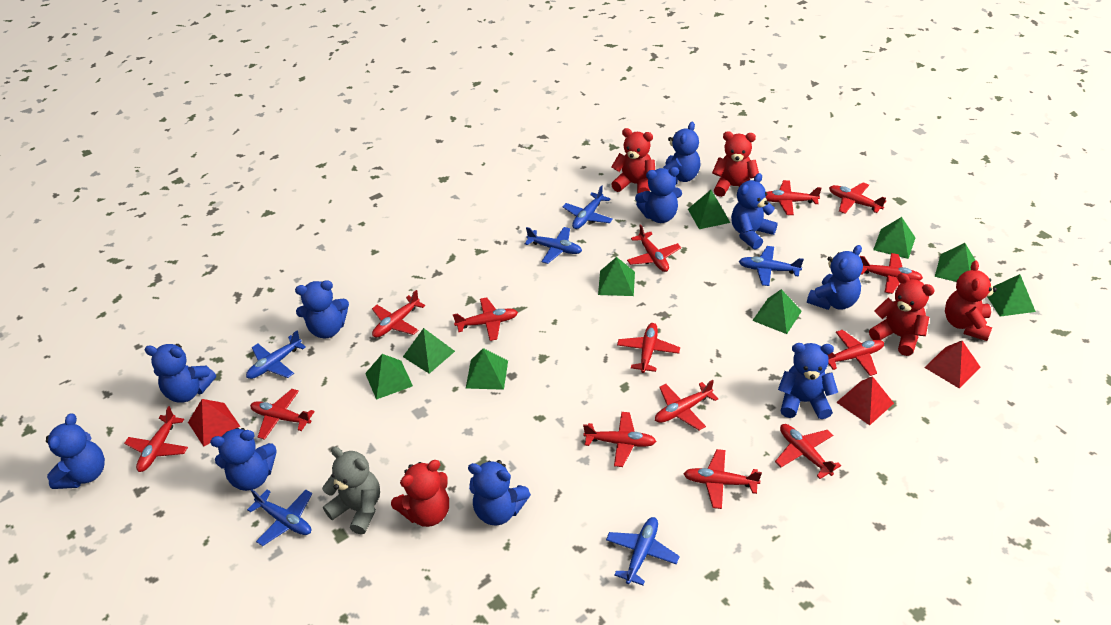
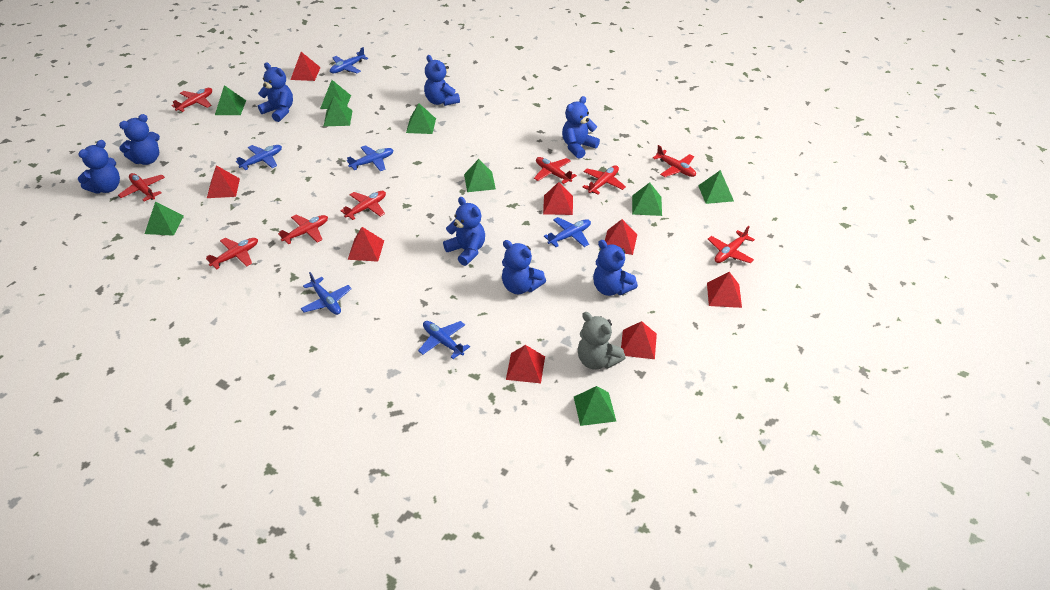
blue teddy bear: [46,413,105,489] [145,344,216,403] [210,428,276,491] [295,280,349,338] [468,460,531,526] [635,167,682,223] [663,122,700,184] [731,173,778,250] [778,343,838,419] [807,245,863,310] = 10 -> [78,140,120,194] [119,114,160,165] [258,62,293,122] [424,55,460,106] [443,197,485,266] [502,240,546,294] [562,96,600,159] [593,240,638,296] = 8
red plane: [124,406,188,472] [250,389,315,440] [372,290,425,338] [453,297,518,341] [583,412,656,467] [617,323,680,373] [627,224,681,272] [655,380,718,430] [683,449,762,509] [766,180,822,215] [775,424,841,479] [828,330,884,376] [829,182,886,214] [860,253,923,294] = 14 -> [118,173,165,201] [171,88,212,112] [206,238,258,269] [278,214,328,245] [340,191,386,220] [534,157,577,184] [583,165,626,195] [653,145,696,177] [708,226,755,263] = 9
red pyramid: [188,399,240,447] [836,376,894,425] [924,341,981,389] = 3 -> [207,165,240,198] [290,52,321,81] [348,227,384,262] [506,345,545,383] [543,182,573,215] [605,219,637,255] [621,321,657,359] [707,272,742,308] = 8
red teddy bear: [391,460,449,527] [611,128,655,193] [712,131,759,197] [869,273,935,356] [945,261,997,341] = 5 -> none = 0

